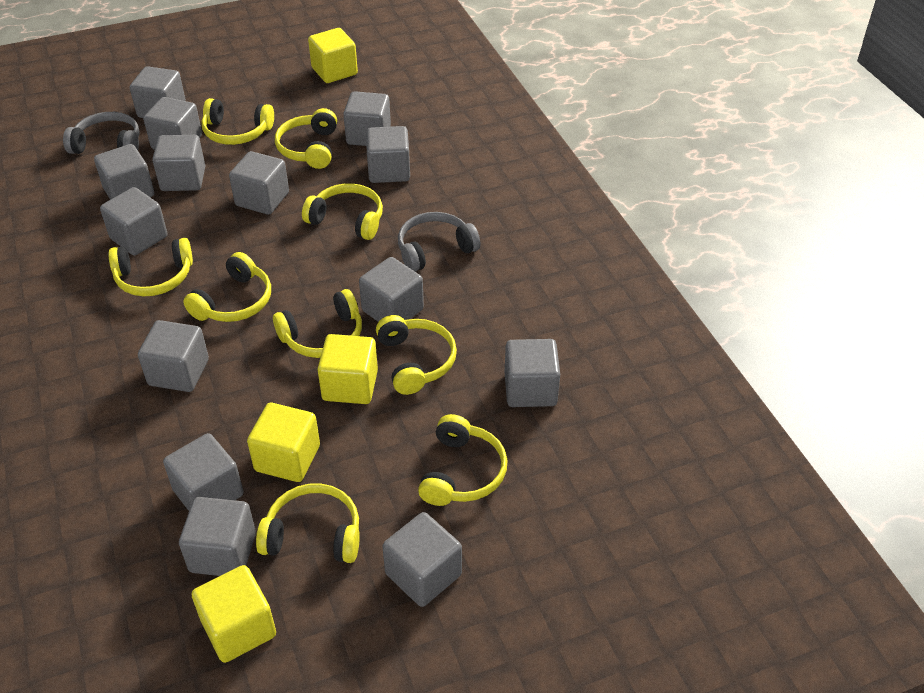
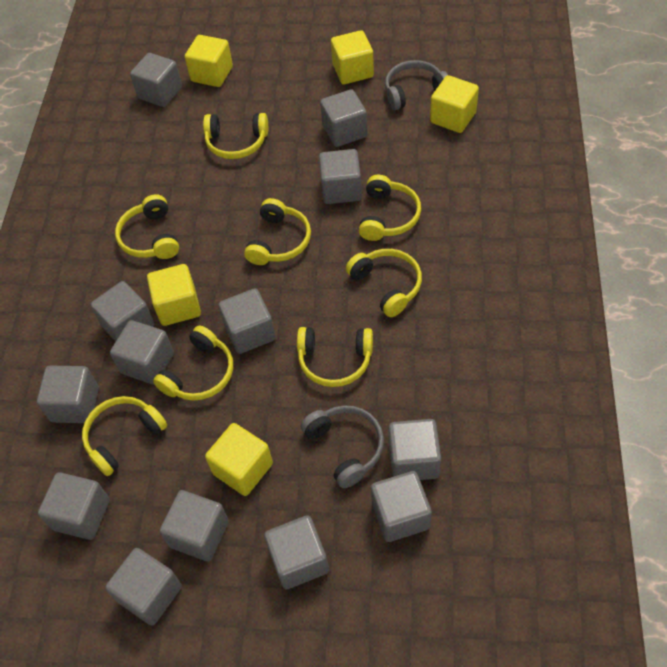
grey cube: [94,144,154,200] [100,187,167,256] [130,66,186,118] [138,320,209,392] [143,97,202,150] [152,135,205,191] [163,433,243,511] [179,497,256,576] [229,151,289,214] [343,91,391,146] [359,257,424,322] [366,126,410,183] [382,512,462,607] [505,339,560,407] = 14 -> [37,366,99,423] [38,472,110,540] [91,281,154,342] [105,548,182,625] [110,320,174,385] [130,53,182,107] [159,490,229,562] [218,288,276,354] [264,515,329,589] [319,149,362,204] [320,89,367,147] [371,471,432,542] [389,419,441,480] = 13
yellow cube: [192,565,276,663] [247,403,320,482] [308,28,358,83] [317,334,378,404] = 4 -> [147,264,201,326] [185,35,233,87] [205,423,273,496] [331,30,374,84] [430,75,479,133] = 5
yellow headphones: [108,238,193,296] [183,252,271,322] [202,98,274,145] [256,483,360,563] [273,289,362,358] [275,108,337,169] [302,184,383,240] [376,315,457,395] [418,414,507,506] = 9 -> [82,396,167,476] [115,194,179,259] [153,326,233,401] [203,113,268,159] [244,198,311,265] [297,327,373,387] [346,249,422,317] [359,175,421,241] = 8

